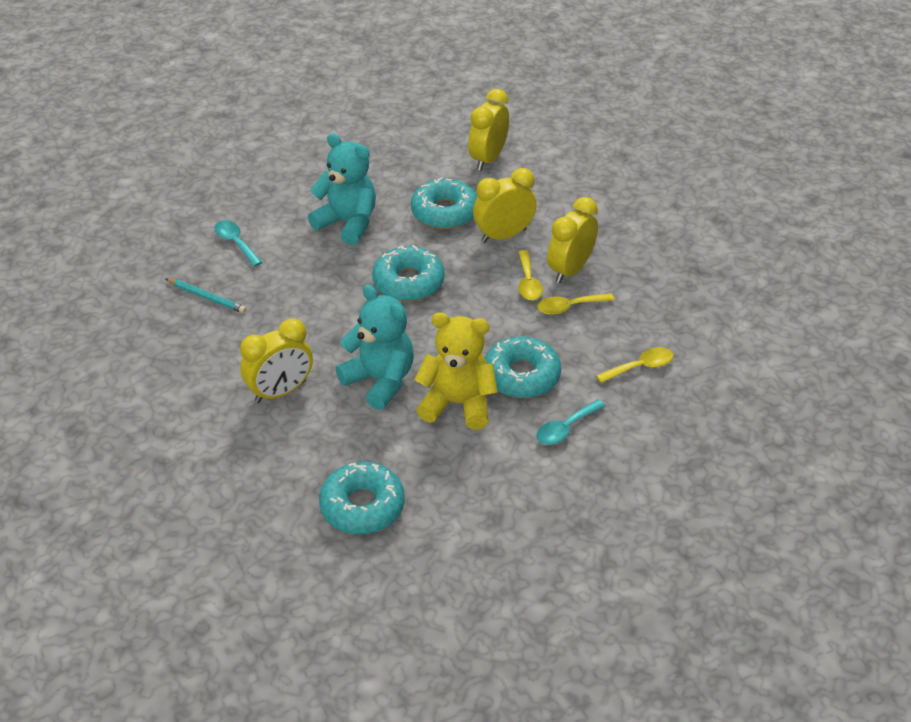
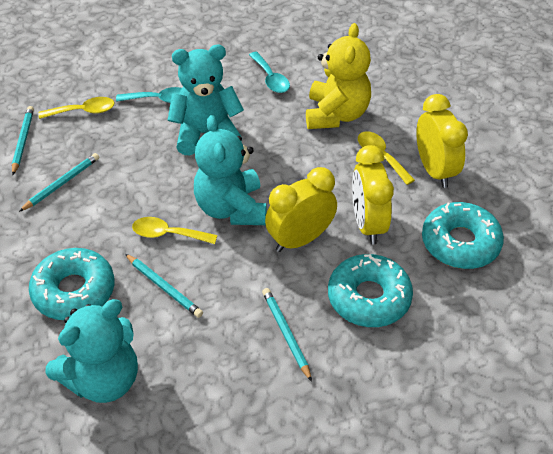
turquoise donut: [319,462,405,534] [372,245,445,301] [411,177,478,229] [485,336,561,398] = 4 -> [29,248,114,320] [328,254,413,327] [422,202,504,269] = 3
turquoise pencil: [165,278,246,313] = 1 -> [12,106,34,175] [19,153,99,212] [125,254,203,318] [262,288,312,382] = 4
turquoise teddy bear: [308,133,376,245] [336,284,414,410] = 2 -> [45,299,138,403] [167,45,244,155] [194,115,267,225] = 3
yellow clock: [240,318,313,403] [468,89,509,171] [473,168,537,243] [547,197,598,283] = 4 -> [265,167,337,252] [352,145,394,244] [416,94,468,188] = 3

